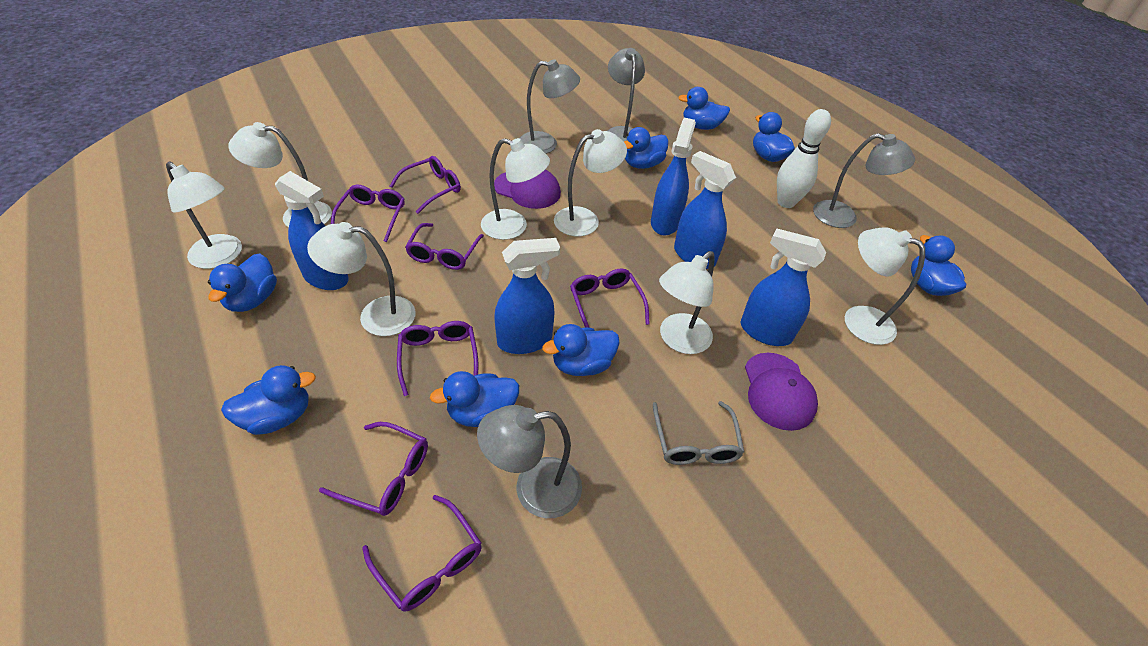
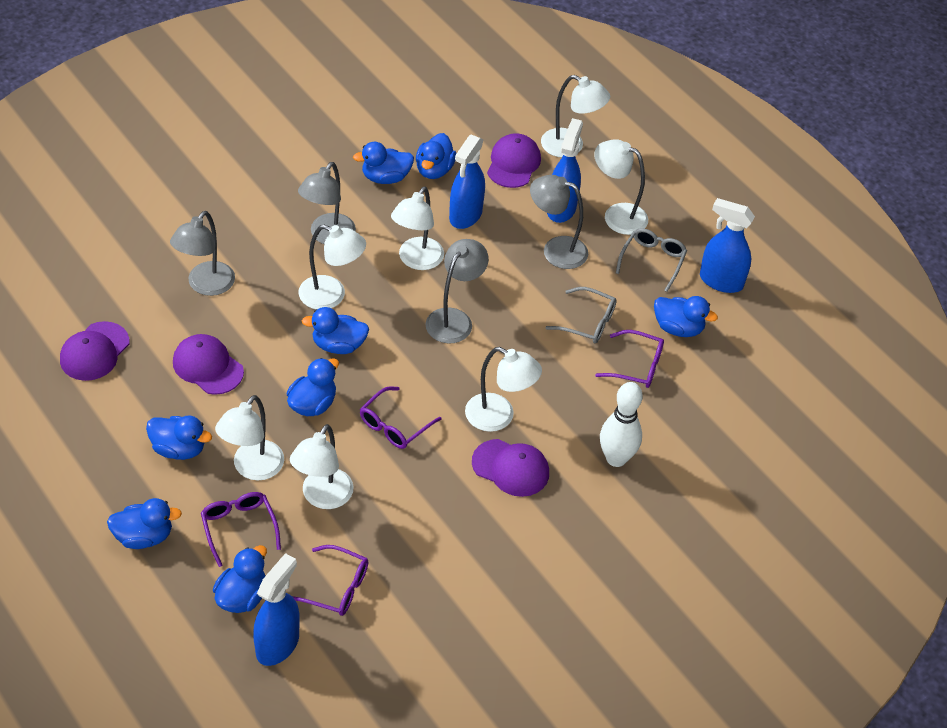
blue spray bottle: [275,171,348,290] [494,238,560,354] [651,118,696,236] [674,151,736,269] [741,228,826,346] = 5 -> [253,553,300,666] [449,135,485,229] [547,118,583,223] [700,198,755,293] = 4
grey glasses: [653,401,744,465] = 1 -> [545,287,617,343] [616,228,687,292] = 2
purple cap: [494,170,561,209] [745,353,818,431] = 2 -> [60,321,129,381] [173,334,244,395] [472,439,549,497] [487,133,541,188] = 4
purple glasses: [319,422,428,516] [331,185,405,242] [362,495,482,612] [390,156,461,214] [397,321,479,396] [405,223,484,270] [570,269,650,328] = 7 -> [201,492,281,567] [292,545,368,616] [360,386,442,449] [595,330,664,388] = 4

